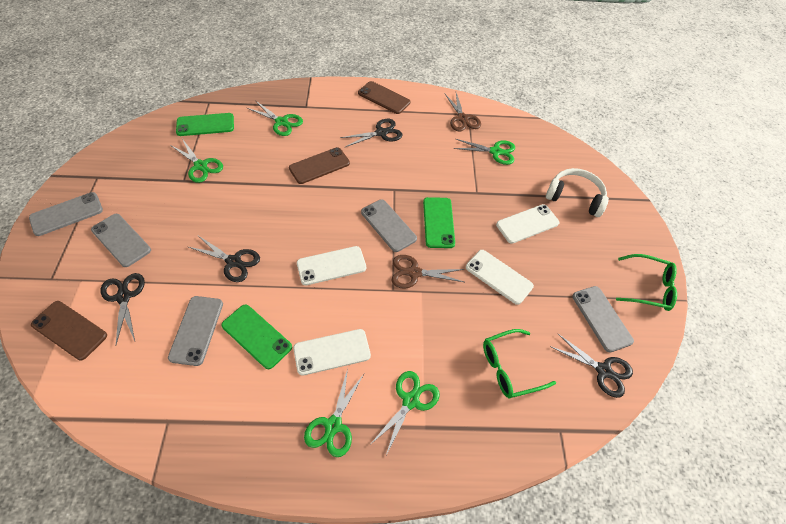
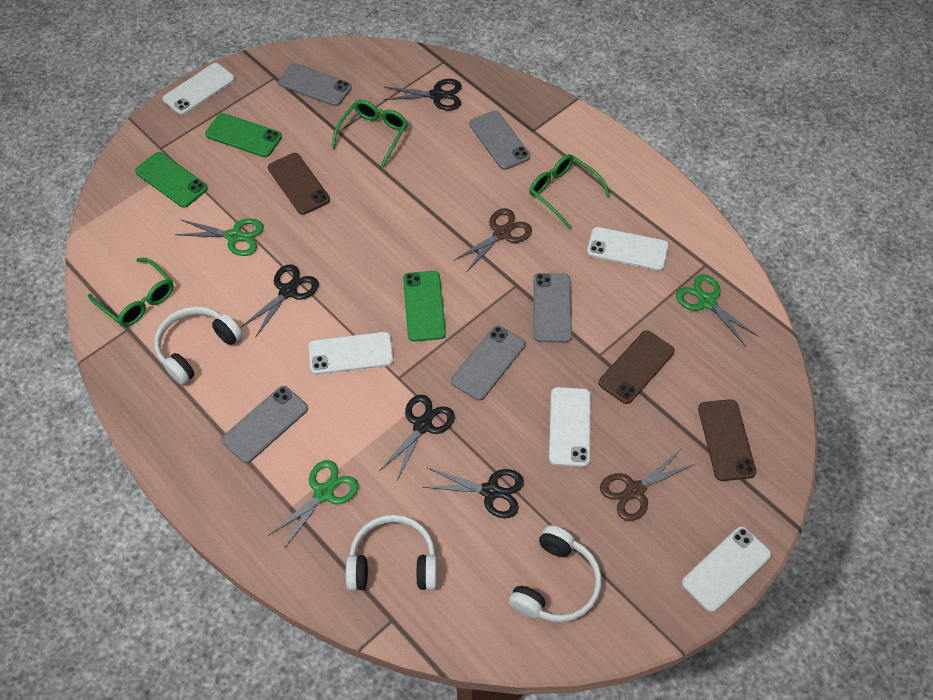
green glasses: [483,329,556,398] [616,254,677,311] = 2 -> [88,258,174,327] [331,100,408,167] [529,154,611,230] = 3
green scissors: [170,140,223,183] [247,101,303,136] [304,369,364,457] [370,371,440,455] [454,139,515,165] = 5 -> [175,219,264,256] [268,460,359,549] [676,274,759,347] = 3
white headphones: [546,168,609,217] = 1 -> [154,307,242,385] [345,515,437,590] [509,525,601,622] = 3
white phone: [293,329,371,376] [297,246,366,285] [466,250,534,305] [496,204,560,244] = 4 -> [163,63,235,115] [308,332,394,375] [549,387,591,467] [587,227,669,271] [682,526,771,612] = 5

